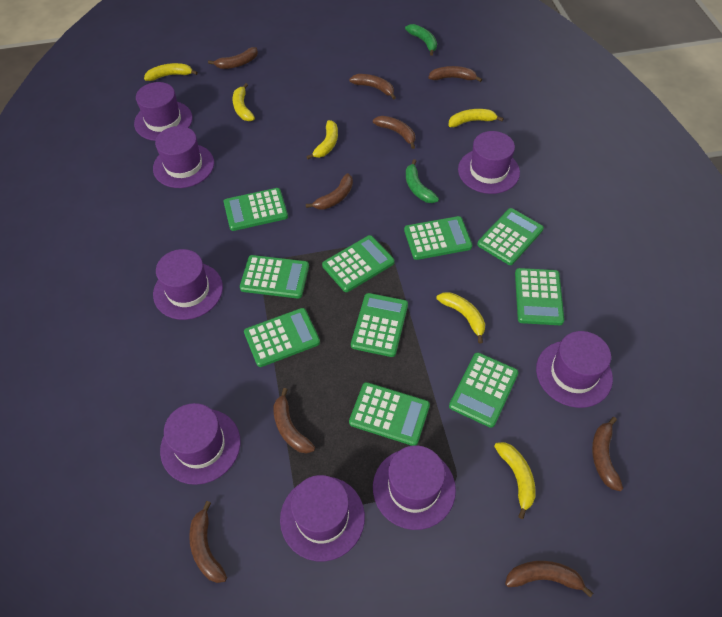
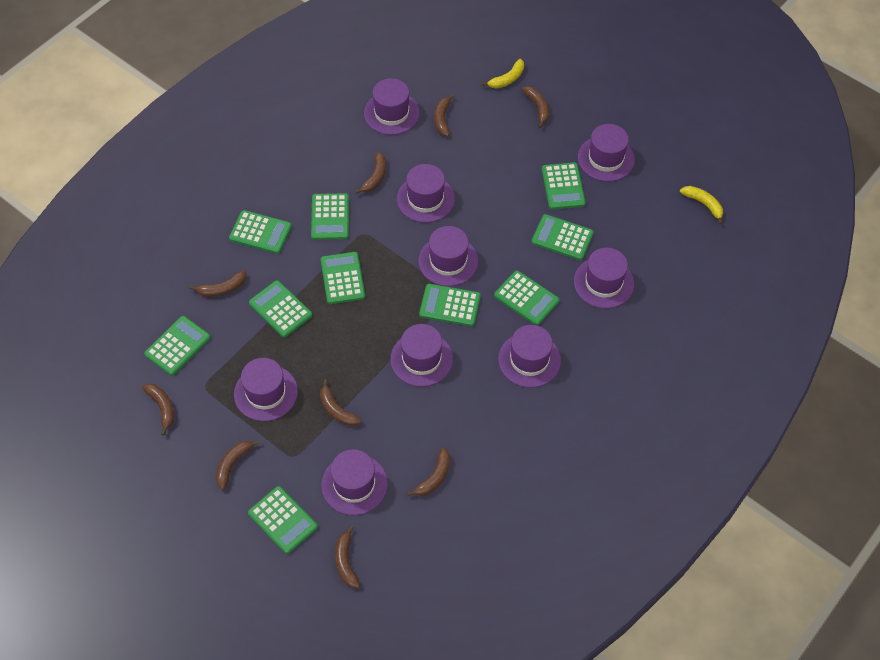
green banana: [405,24,437,56] [406,159,439,203] = 2 -> none = 0
purple hat: [134,82,193,141] [153,126,214,188] [153,249,223,320] [160,403,241,485] [280,475,365,561] [373,445,456,530] [458,131,520,194] [536,331,613,408] = 8 -> [234,358,298,421] [321,449,388,515] [364,78,420,135] [390,324,453,387] [397,164,455,223] [418,226,478,286] [498,325,561,388] [574,248,634,309] [578,124,635,181] = 9
yellow banana: [144,63,198,81] [233,83,255,121] [306,120,338,159] [436,292,485,344] [449,109,504,127] [494,442,536,519] = 6 -> [482,59,524,88] [680,186,723,224] = 2

